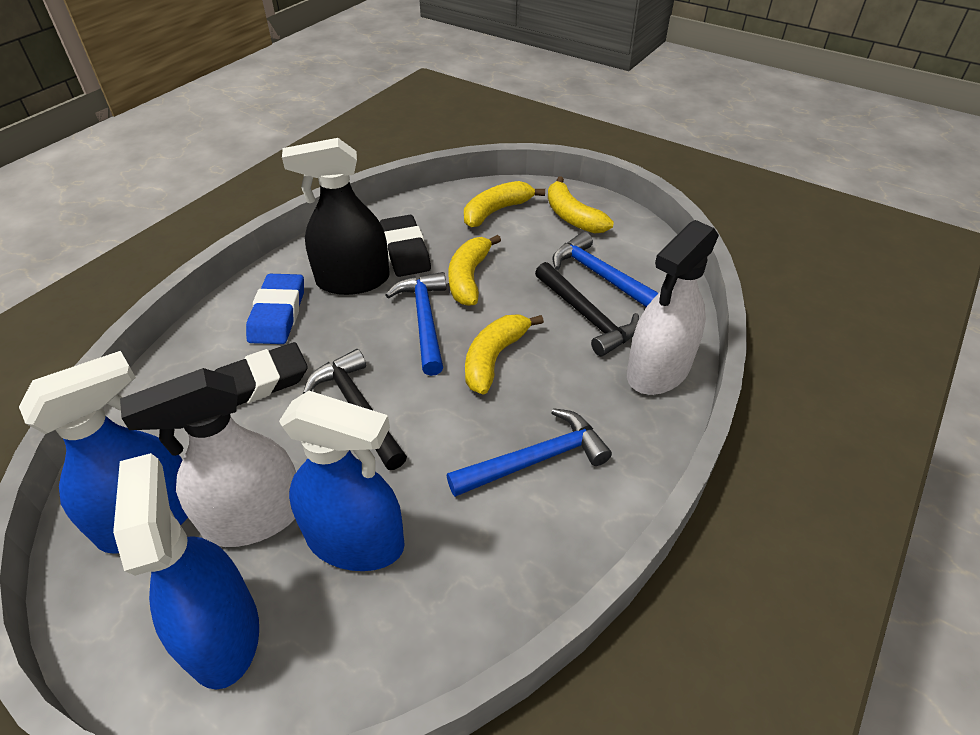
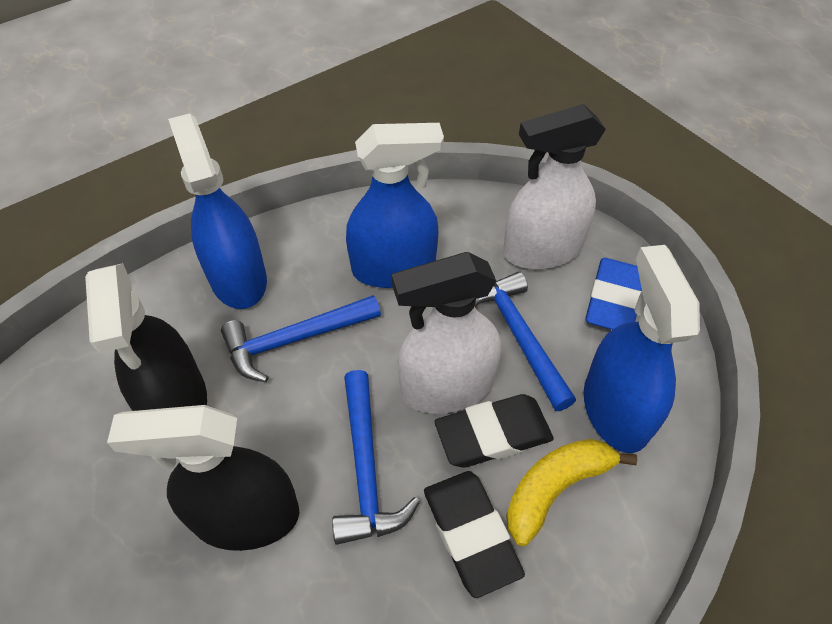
black hammer: [303,349,407,470] [535,262,639,356] = 2 -> none = 0
black spray bottle: [282,138,390,295] = 1 -> [85,263,207,411] [107,405,299,551] = 2
yellow banana: [448,235,501,306] [464,181,545,227] [465,315,544,395] [548,176,614,233] = 4 -> [506,439,637,546] = 1

